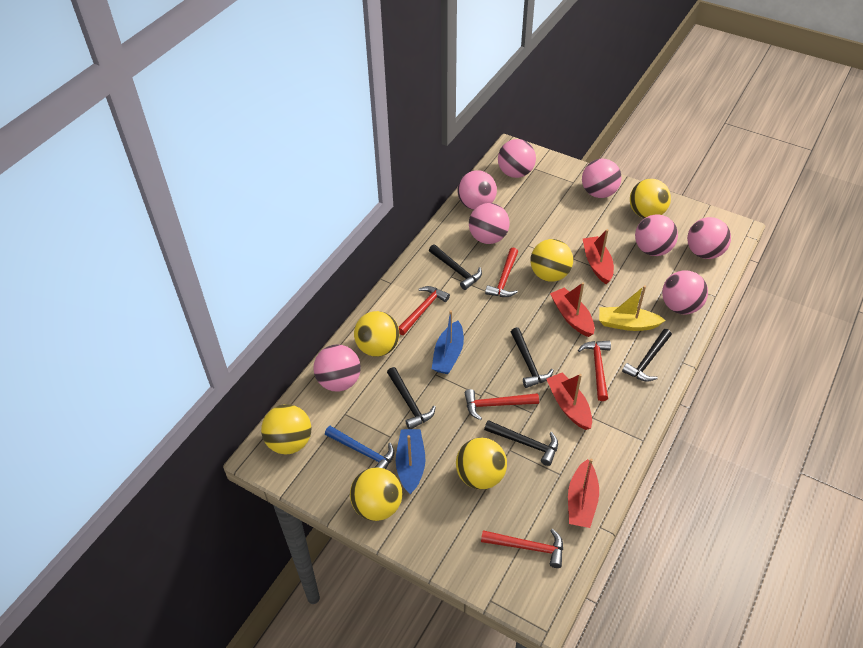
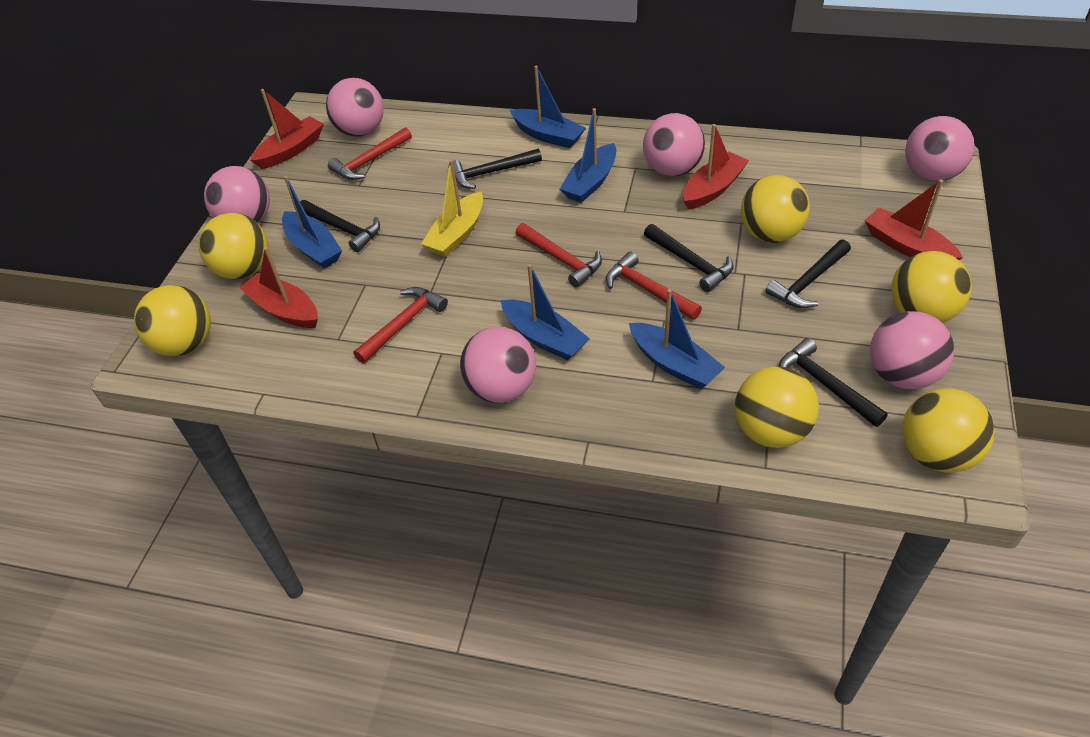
blue boat: [396,429,425,494] [432,310,464,374] = 2 -> [282,176,342,268] [501,264,590,360] [510,66,586,148] [560,108,616,203] [629,289,725,389] = 5
blue hammer: [325,426,395,469] = 1 -> none = 0
pink ball: [313,344,361,392] [457,170,497,210] [469,203,510,244] [498,139,536,178] [582,159,622,198] [635,214,678,256] [662,270,708,314] [687,217,731,259] = 8 -> [204,166,270,223] [326,78,384,137] [460,327,536,403] [643,113,705,176] [870,311,954,389] [905,116,975,181] = 6
red hammer: [399,286,450,335] [465,389,539,420] [481,529,563,568] [485,248,518,297] [578,341,611,401] = 5 -> [328,127,412,180] [354,287,448,363] [516,223,602,288] [606,252,702,320] = 4

